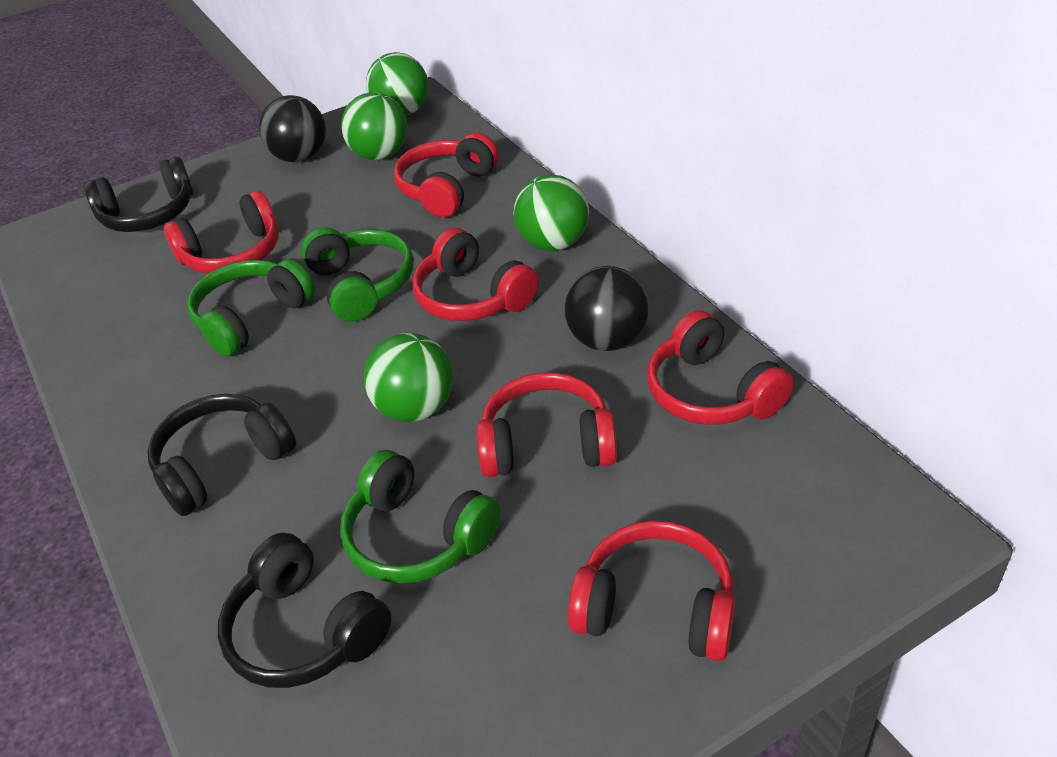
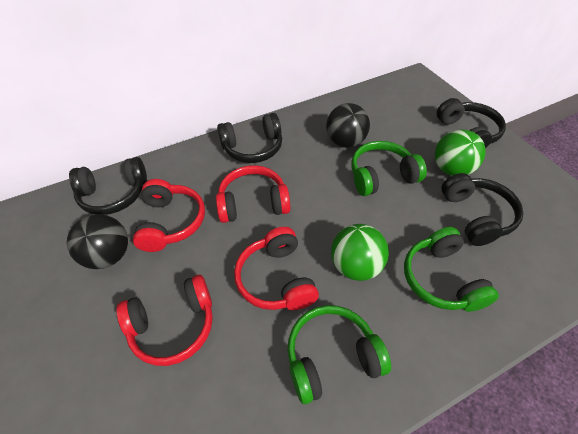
black headphones: [84,157,193,232] [147,394,296,516] [218,533,392,688] = 3 -> [69,157,147,215] [217,113,282,163] [437,98,506,148] [441,173,524,246] = 4
green ball: [341,92,408,160] [364,333,454,422] [366,52,428,116] [513,174,589,251] = 4 -> [331,224,389,281] [435,129,486,176] = 2
red headphones: [164,191,279,274] [394,132,499,217] [412,228,539,321] [477,373,617,477] [568,521,735,661] [647,310,794,425] = 6 -> [117,275,213,366] [133,179,205,252] [216,165,291,223] [234,227,319,310] = 4

